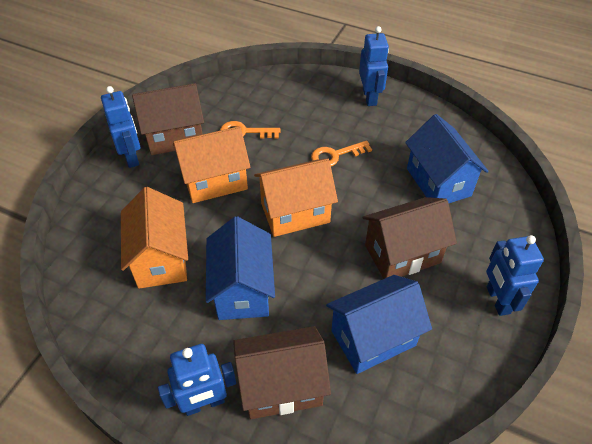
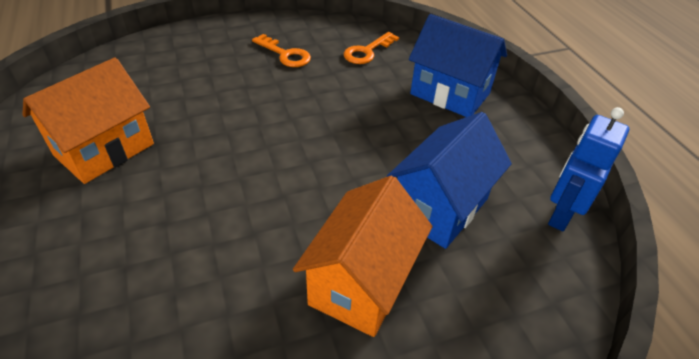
blue house: [206,216,275,320] [326,275,432,374] [405,114,489,203] = 3 -> [387,112,512,249] [409,14,507,117] = 2
blue robot: [101,86,140,168] [158,344,236,416] [359,26,389,106] [486,235,544,316] = 4 -> [548,107,629,231] = 1
brown house: [132,83,204,155] [233,326,331,419] [363,197,457,279] = 3 -> none = 0
orange house: [121,187,188,289] [173,126,251,203] [254,159,338,237] = 3 -> [22,57,154,184] [293,176,432,337] = 2

